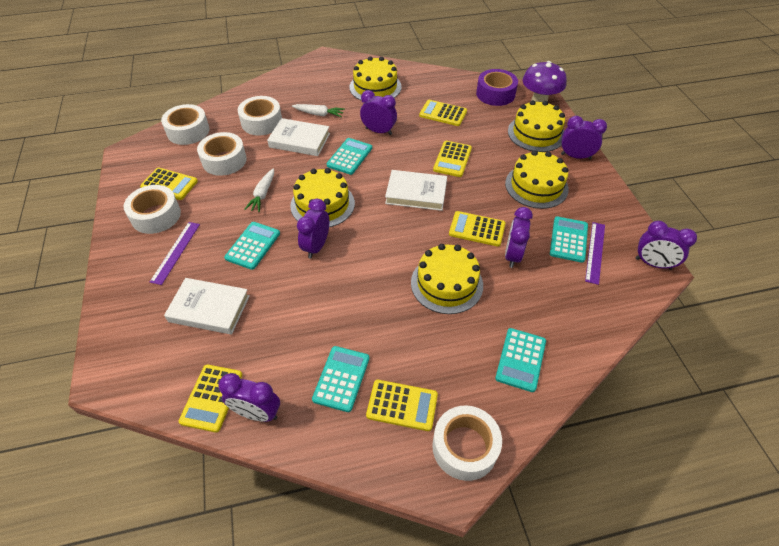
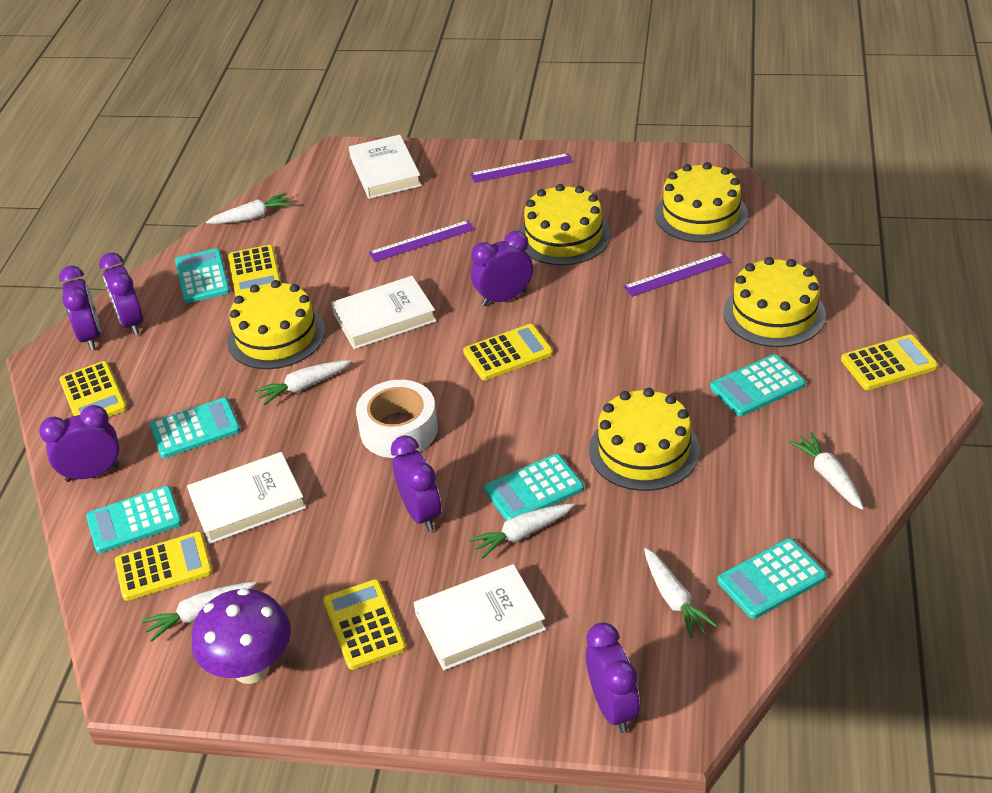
purple ruler: [150,222,200,285] [585,222,605,285] = 2 -> [369,220,475,262] [470,153,573,183] [623,252,732,297] = 3
purple tape: [476,69,518,106] = 1 -> none = 0
turquoise calculator: [224,222,280,270] [312,346,370,412] [326,138,372,175] [495,328,546,392] [550,216,588,263] = 5 -> [86,486,182,553] [150,398,241,458] [175,248,230,303] [484,454,584,521] [710,354,805,416] [717,538,827,619] = 6
white book: [164,278,250,334] [267,118,330,156] [385,170,447,211] = 3 -> [187,452,306,544] [331,276,436,349] [349,135,422,199] [414,564,546,670] = 4
white carrot: [244,168,274,212] [292,104,345,117] = 2 -> [141,582,256,642] [206,193,292,224] [254,360,351,405] [469,503,574,559] [644,548,718,638] [789,432,864,510] = 6
white tape: [124,185,181,234] [161,104,210,145] [197,132,247,176] [238,96,282,136] [432,406,502,481] = 5 -> [356,380,438,458] = 1

